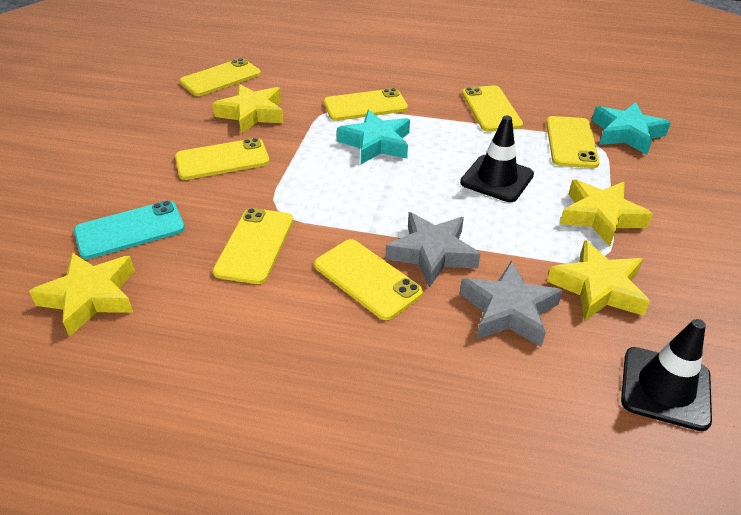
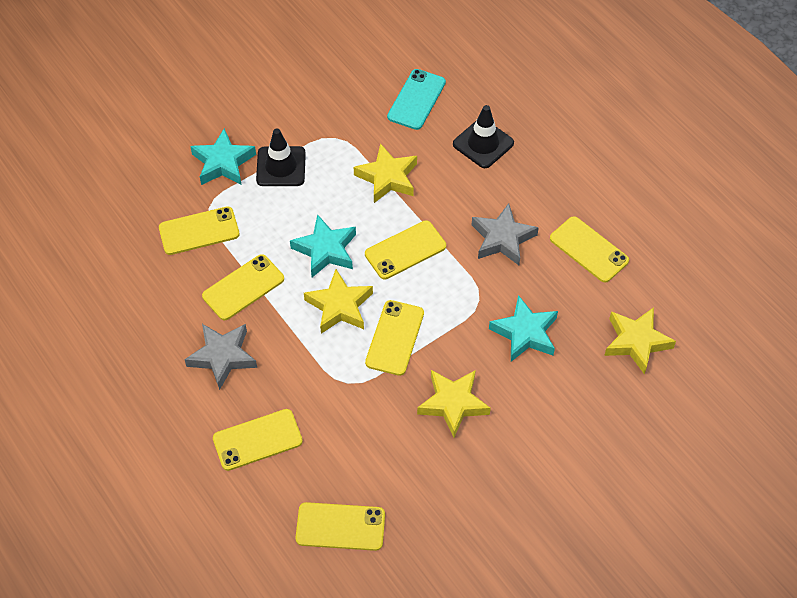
turquoise star: [337,110,410,164] [592,102,671,155] = 2 -> [190,128,256,185] [290,214,356,277] [489,295,558,362] = 3

